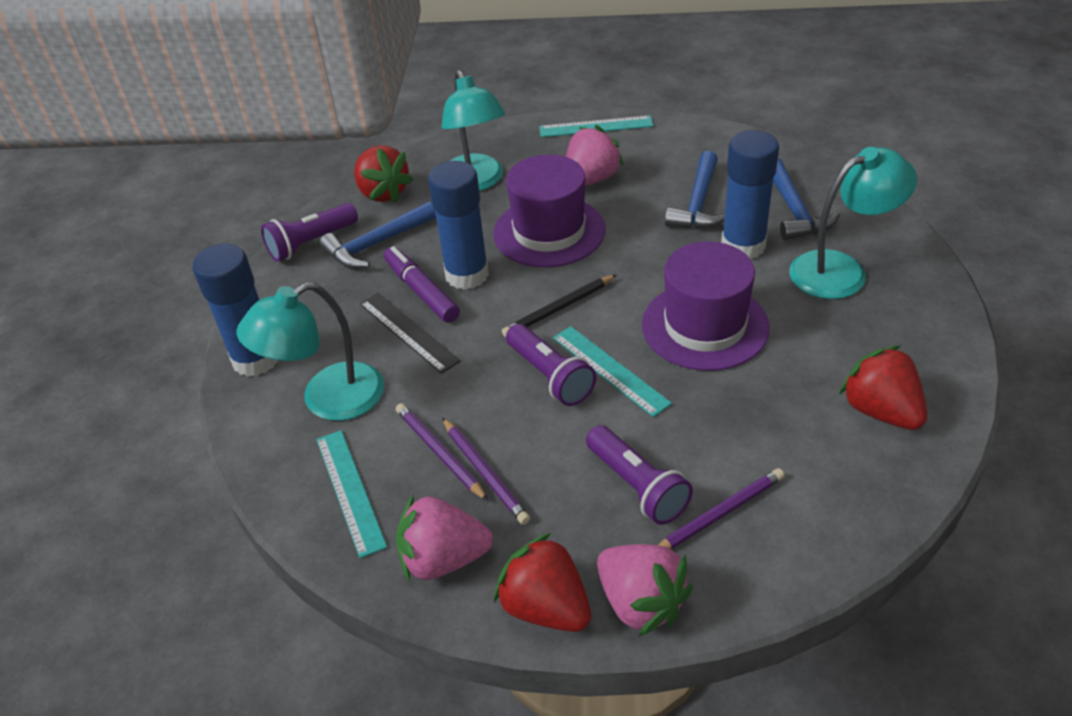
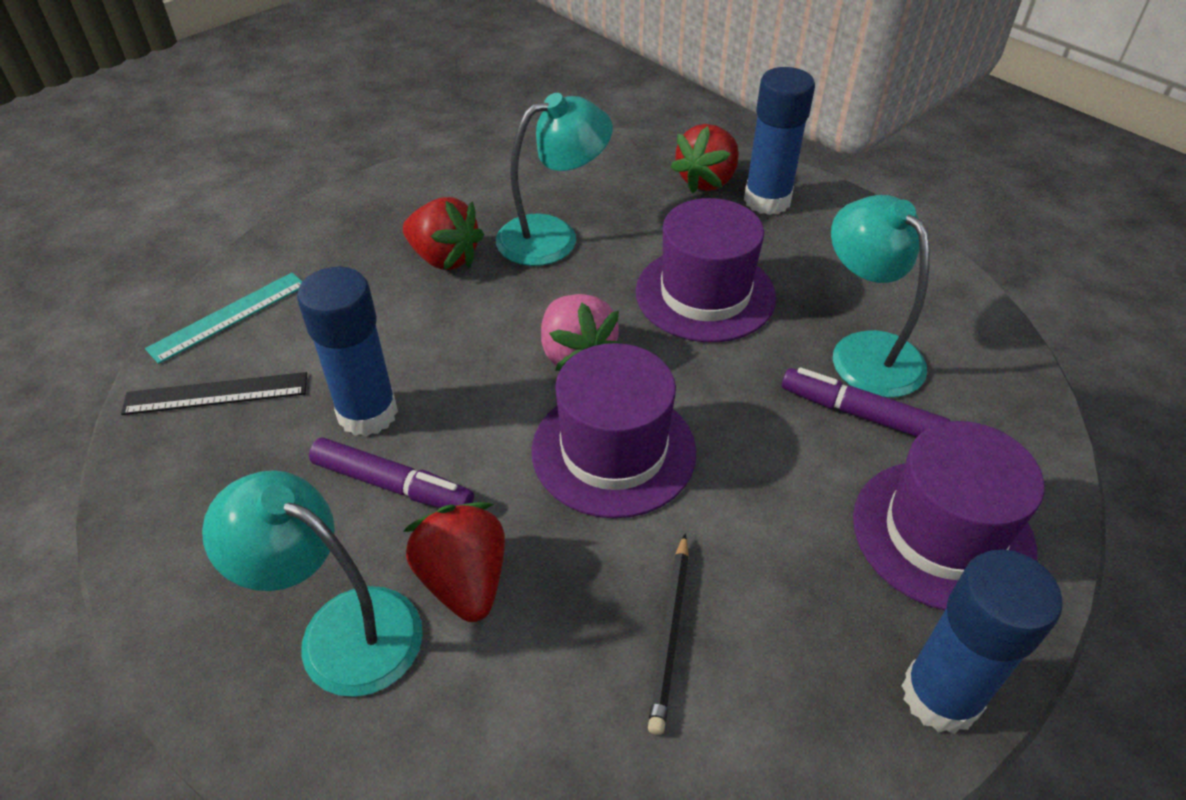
blue hammer: [320,202,436,269] [665,151,725,229] [773,158,840,240] = 3 -> none = 0
pink strawberry: [396,494,493,582] [565,125,624,186] [597,544,693,637] = 3 -> [541,294,621,371] = 1
purple flashlight: [261,203,358,262] [506,324,596,406] [586,425,693,525] = 3 -> none = 0
purple hat: [493,155,605,267] [642,241,770,371] = 2 -> [532,343,696,518] [636,198,776,342] [853,421,1044,611] = 3
purple marker: [384,246,460,323] = 1 -> [309,437,474,508] [782,367,950,437] = 2
purple pencil: [396,403,488,501] [442,417,530,525] [658,468,784,549] = 3 -> none = 0
turquoise ruler: [316,430,387,558] [539,115,654,137] [553,326,672,417] = 3 -> [145,273,303,364] = 1

